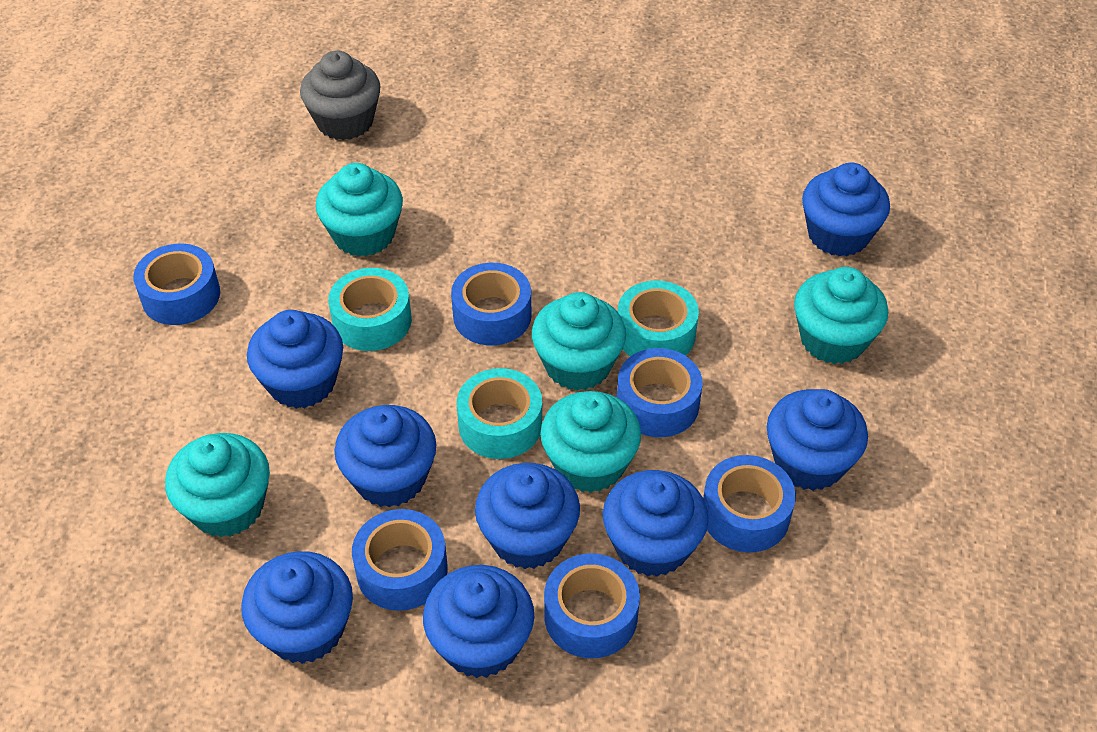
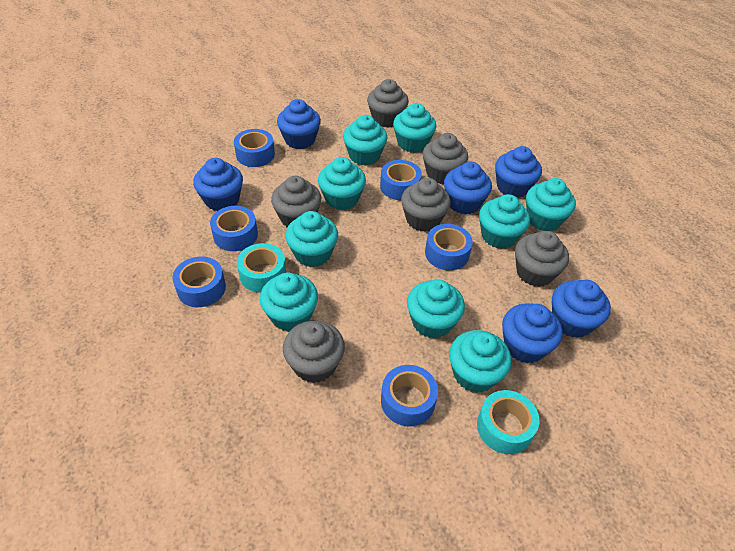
blue cupcake: [241,551,353,664] [247,310,343,409] [334,405,437,508] [423,565,534,678] [475,463,580,569] [603,470,709,577] [767,389,868,491] [802,163,890,256] = 8 -> [193,158,243,211] [277,99,321,149] [444,162,492,214] [495,146,542,198] [502,303,563,363] [552,280,611,338] = 6
grey cupcake: [300,50,381,140] = 1 -> [271,176,321,227] [283,321,345,383] [367,79,409,127] [401,178,451,232] [423,133,468,184] [515,231,569,287] = 6
turquoise cupcake: [165,433,270,537] [316,163,403,257] [532,292,626,391] [540,391,641,493] [794,267,888,364] = 5 -> [260,272,318,332] [285,211,338,267] [318,157,366,210] [343,115,388,165] [393,103,436,153] [407,279,465,338] [449,330,512,393] [479,194,530,249] [526,178,576,231] = 9
turquoise tape: [328,268,412,351] [457,368,542,459] [618,280,699,357] = 3 -> [237,243,286,293] [477,390,540,454] = 2

